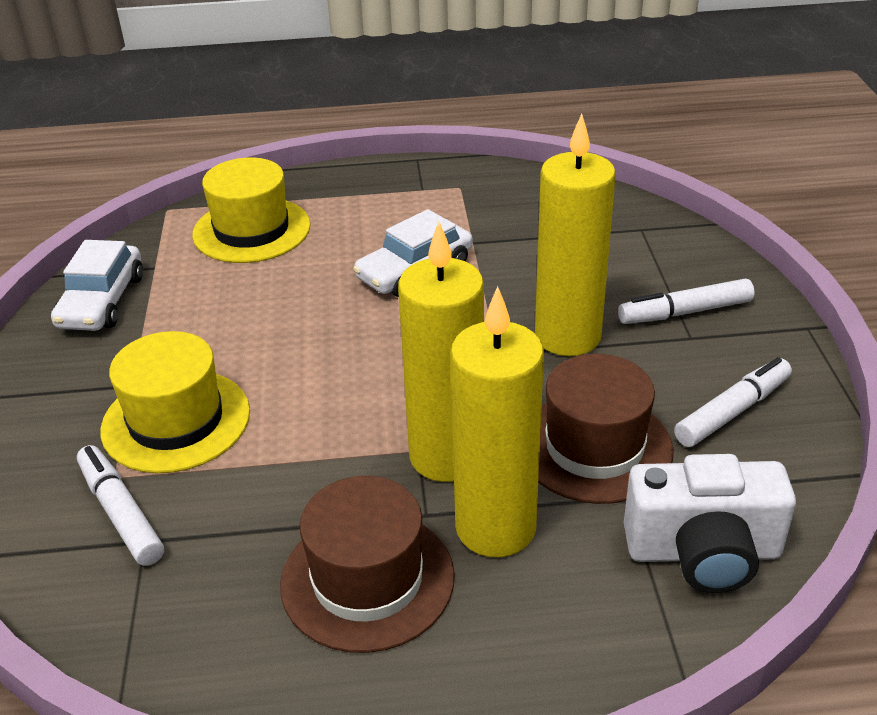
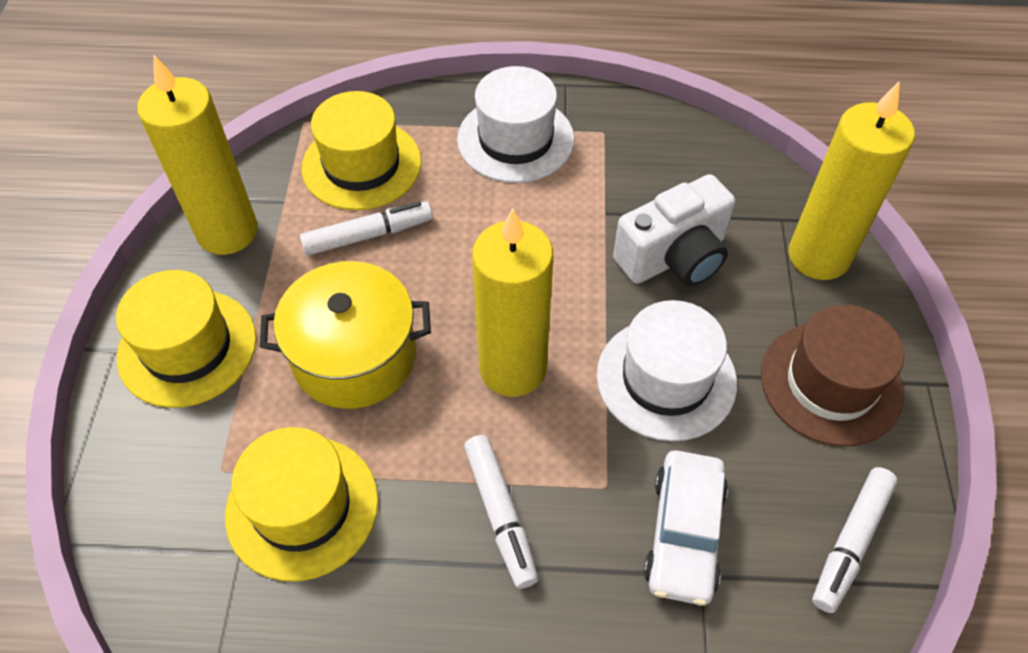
brown hat: [280,476,455,653] [538,354,673,504] = 2 -> [761,305,904,446] = 1
white car: [51,240,143,331] [353,209,473,297] = 2 -> [644,450,728,606] = 1
white hat: none = 0 -> [457,66,574,183] [597,300,737,442] = 2
yellow hat: [100,331,250,473] [192,157,311,263] = 2 -> [116,270,256,408] [225,427,378,581] [302,91,422,211] = 3
yellow pot: none = 0 -> [260,261,431,409] = 1

